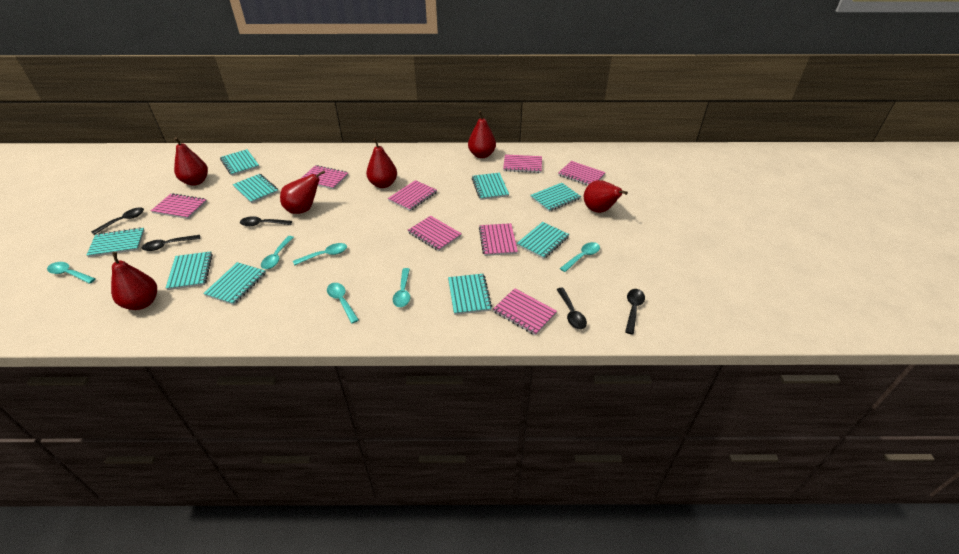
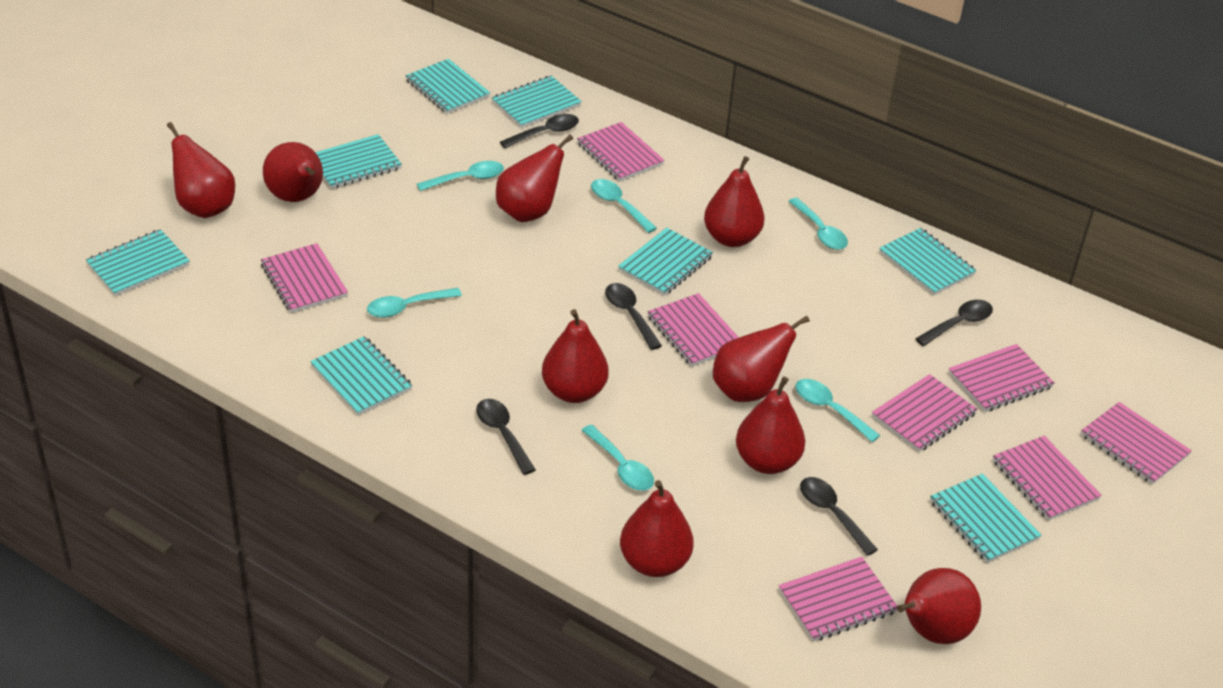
red pear: [111,252,157,310] [174,137,208,186] [280,171,325,214] [366,138,397,188] [468,111,496,158] [584,180,628,213] = 6 -> [167,122,235,218] [263,142,323,202] [496,135,573,222] [542,309,608,403] [620,480,694,577] [704,156,765,247] [713,316,810,402] [736,377,805,474] [897,568,981,644] = 9
turquoise notebook: [87,227,145,257] [166,251,213,290] [203,262,266,305] [220,149,259,176] [233,174,278,203] [448,274,492,315] [472,173,509,200] [517,222,570,259] [530,183,581,212] = 9 -> [86,229,190,296] [310,336,412,416] [315,134,402,189] [405,59,490,114] [492,76,582,128] [618,228,713,296] [879,228,976,295] [930,473,1041,563] = 8

